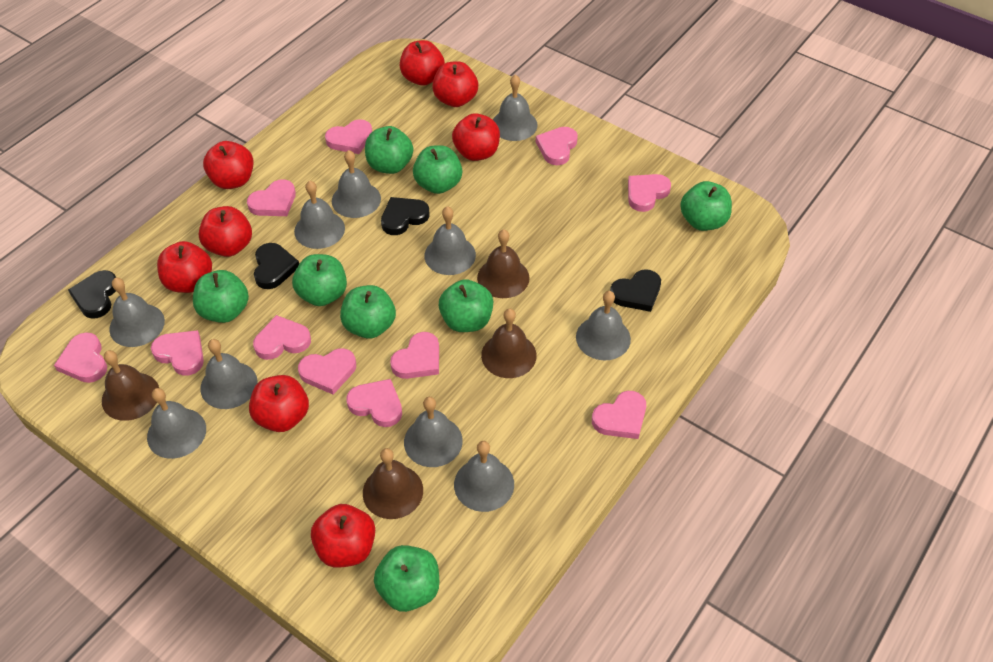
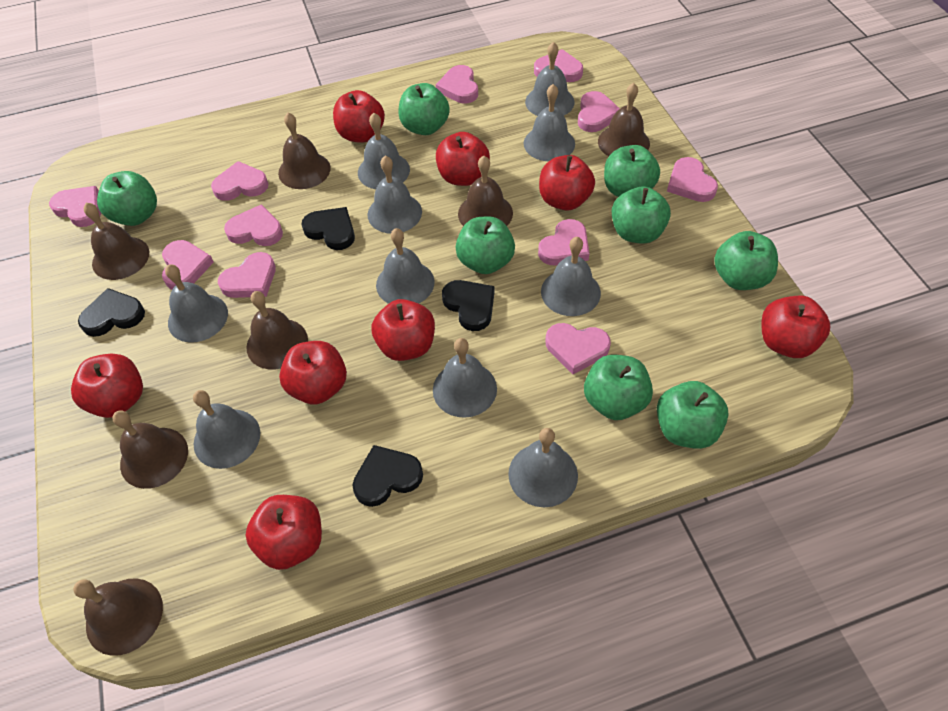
brown bell: [102,350,159,421] [363,448,423,519] [477,229,530,298] [481,308,537,378] = 4 -> [73,578,163,656] [84,203,149,280] [112,410,188,489] [246,291,308,370] [278,113,331,189] [458,156,513,226] [598,83,650,156] = 7

